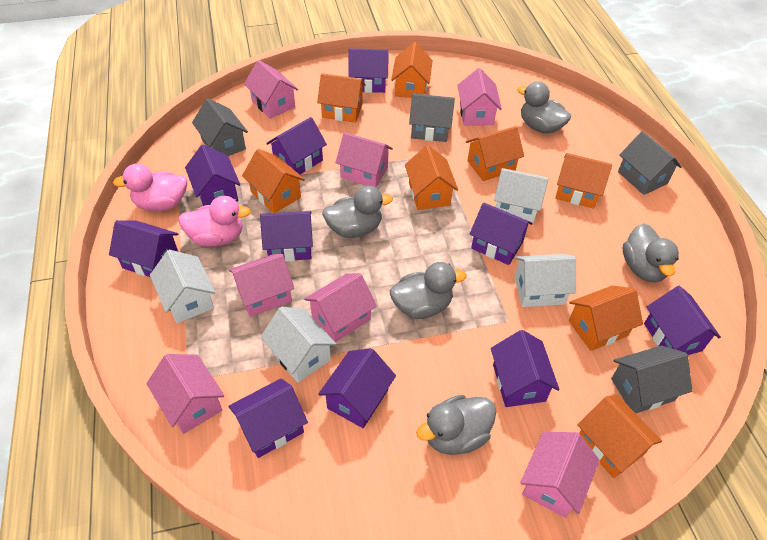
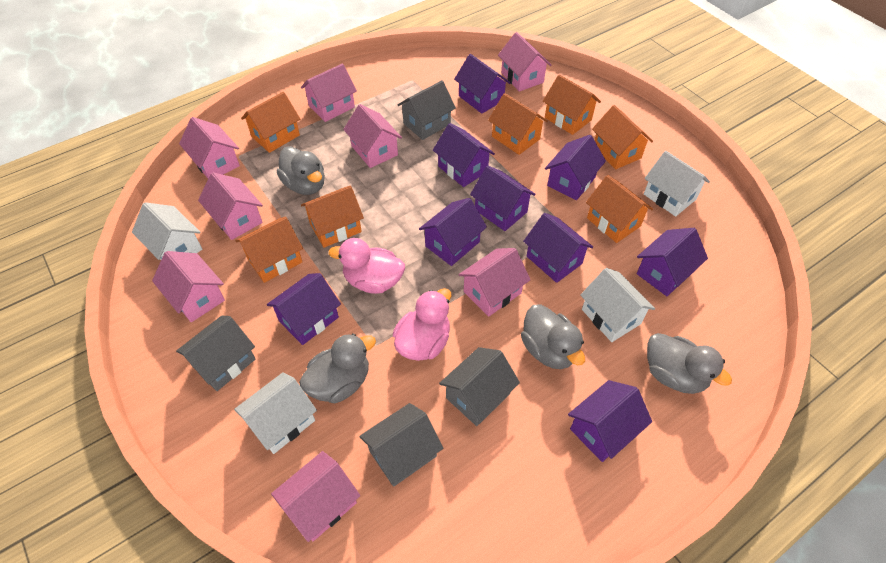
grey duck: [322,186,393,238] [390,262,466,319] [416,395,496,455] [517,82,571,134] [623,223,679,282] = 5 -> [277,146,325,195] [299,333,376,403] [521,304,585,369] [647,333,732,394] = 4
orange house: [242,149,305,213] [317,73,366,123] [391,42,433,98] [405,145,458,210] [466,126,524,181] [555,153,612,209] [569,285,643,351] [577,396,662,478] = 8 -> [236,216,303,283] [241,92,300,153] [301,186,364,248] [488,93,548,155] [543,74,601,135] [586,175,653,243] [592,105,653,169] = 7
pink house: [146,354,224,434] [229,253,295,317] [244,60,299,119] [304,273,377,342] [335,132,393,187] [458,68,502,126] [520,432,599,518] = 7 -> [152,251,225,322] [179,117,240,178] [198,172,263,240] [271,451,360,542] [301,64,357,122] [343,104,402,168] [458,248,530,317] [498,32,551,92] = 8
purple house: [109,220,178,277] [185,144,240,206] [228,378,308,458] [260,211,313,262] [266,117,327,175] [318,348,396,428] [348,48,389,93] [470,202,533,265] [491,330,560,407] [644,286,721,355] = 10 -> [267,273,341,345] [419,198,487,266] [433,123,495,187] [454,54,511,114] [470,165,536,231] [523,213,593,283] [545,135,606,200] [568,380,652,462] [637,228,708,296] = 9

